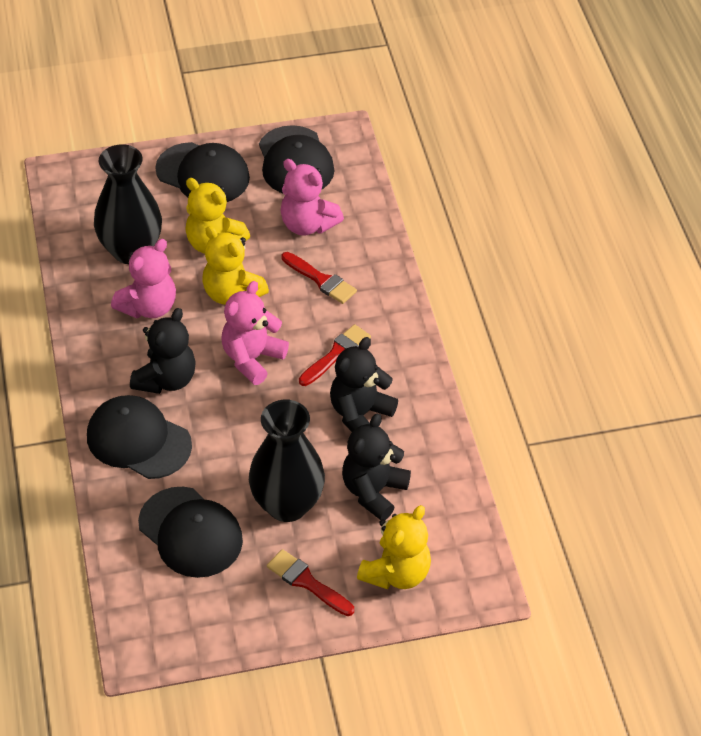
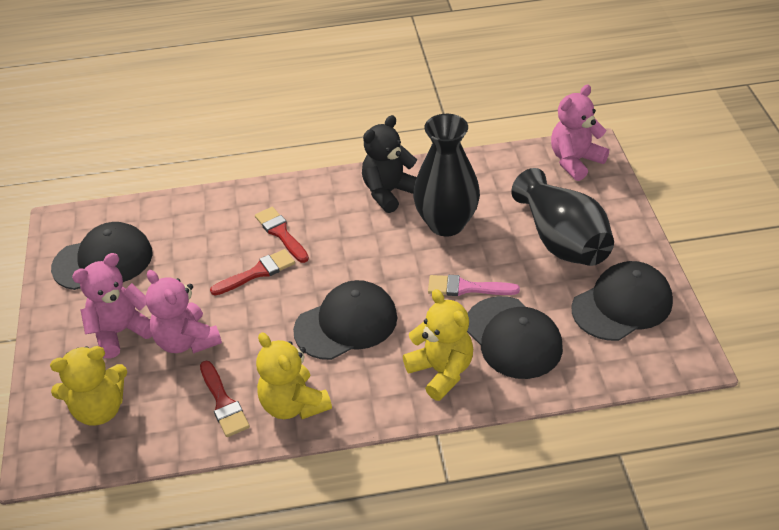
black teddy bear: [130,308,196,394] [330,337,398,432] [342,413,411,520] = 3 -> [362,115,417,213] = 1
pink brush: none = 0 -> [428,275,520,296] = 1

